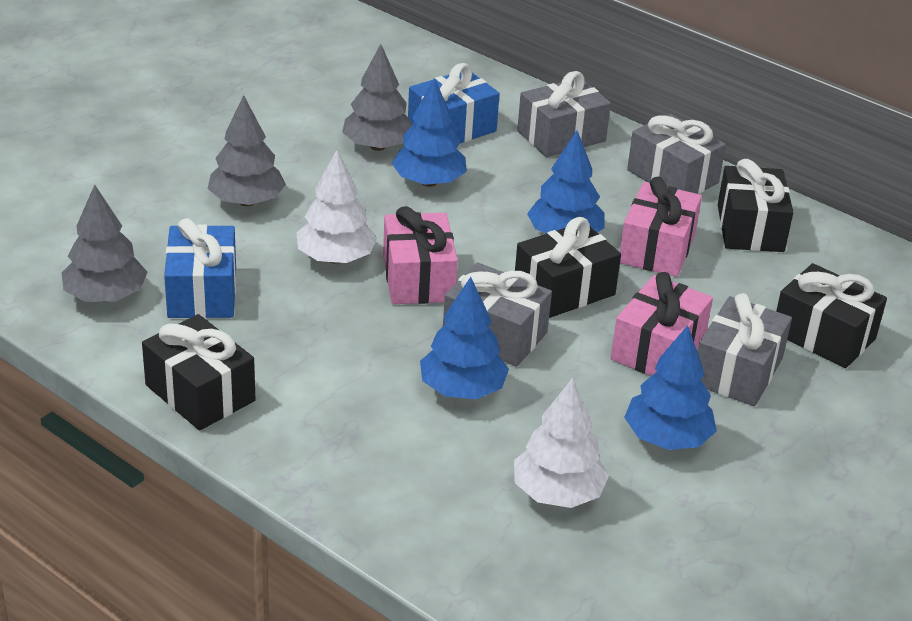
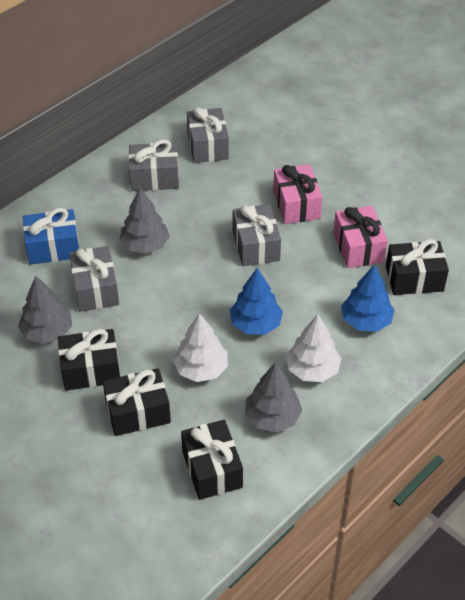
blue gift: [164,218,236,318] [408,63,500,143] = 2 -> [23,208,79,265] = 1
blue tree: [392,78,467,187] [420,277,509,399] [527,130,604,234] [624,325,717,450] = 4 -> [229,268,283,335] [341,264,394,332] = 2
pink gift: [383,206,458,304] [611,272,713,376] [620,177,702,277] = 3 -> [273,164,322,224] [333,206,388,268] = 2

